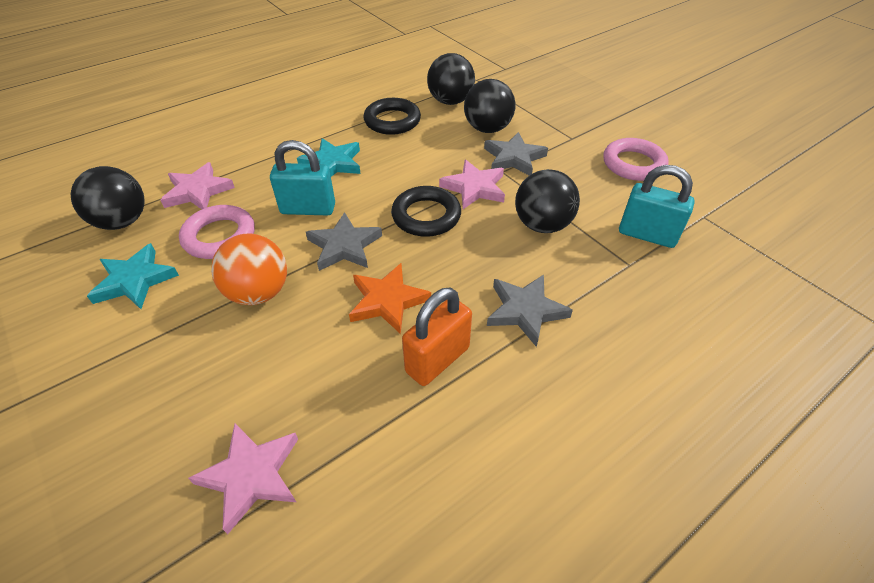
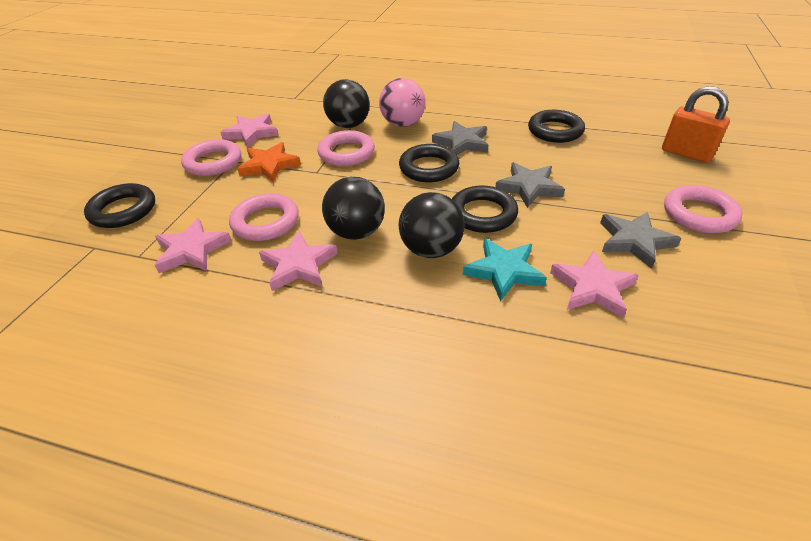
black ball: [71,166,145,230] [427,53,475,105] [464,79,516,133] [515,169,580,233] = 4 -> [322,177,385,240] [323,79,370,128] [399,192,465,258] = 3
black ring: [363,98,421,135] [391,186,461,237] = 2 -> [84,183,155,228] [399,144,459,182] [452,185,518,233] [528,110,585,143] = 4
orange ball: [211,234,287,305] = 1 -> none = 0
pink ball: none = 0 -> [379,78,426,127] = 1
pink ring: [179,205,255,259] [603,138,669,181] = 2 -> [181,139,241,176] [229,193,299,241] [317,130,375,166] [664,185,743,233] = 4
pink star: [161,162,235,209] [188,424,298,534] [439,160,505,209] = 3 -> [154,218,232,273] [220,114,278,147] [259,231,338,291] [550,250,639,318] = 4
turquoise padlock: [270,140,335,216] [619,165,695,248] = 2 -> none = 0
turquoise star: [87,243,179,309] [297,138,361,177] = 2 -> [463,238,547,302] = 1

